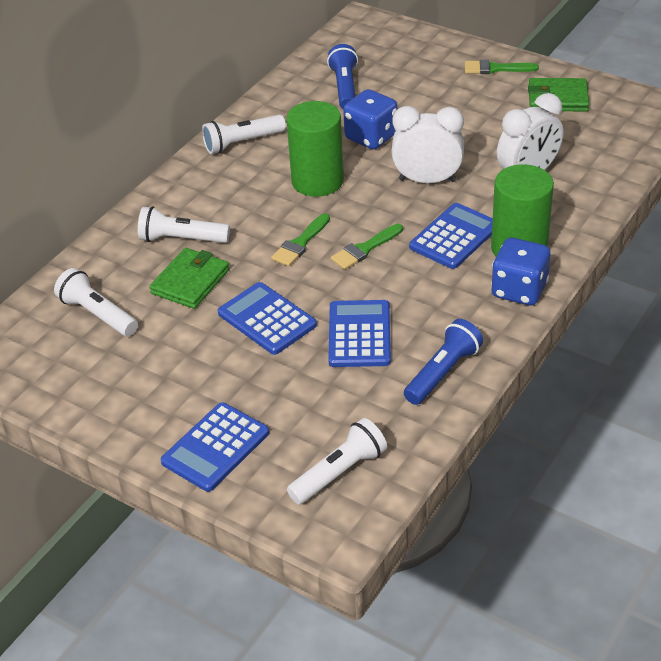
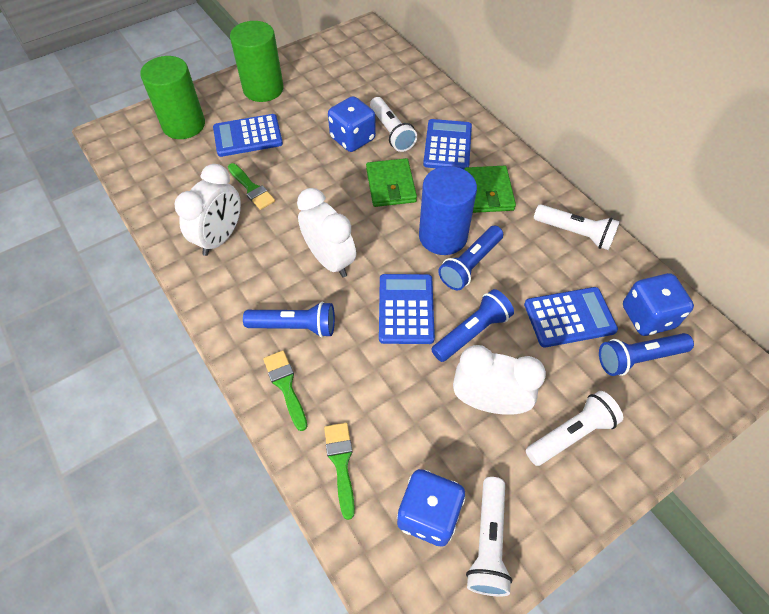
blue cylinder: none = 0 -> [419,166,477,255] = 1
blue dice: [343,89,398,149] [491,238,550,306] = 2 -> [328,96,376,152] [397,469,466,547] [623,273,694,336] = 3
blue flashlight: [327,44,358,109] [404,319,483,405] = 2 -> [243,302,335,338] [431,289,514,362] [438,226,503,290] [599,333,694,376] = 4
white clock: [391,106,464,183] [497,93,563,170] = 2 -> [175,164,241,256] [297,188,356,277] [453,345,546,415] = 3

